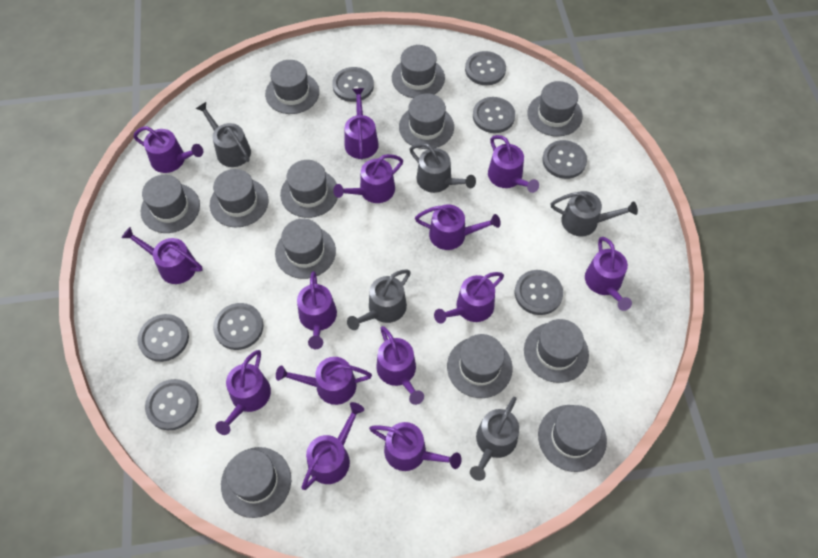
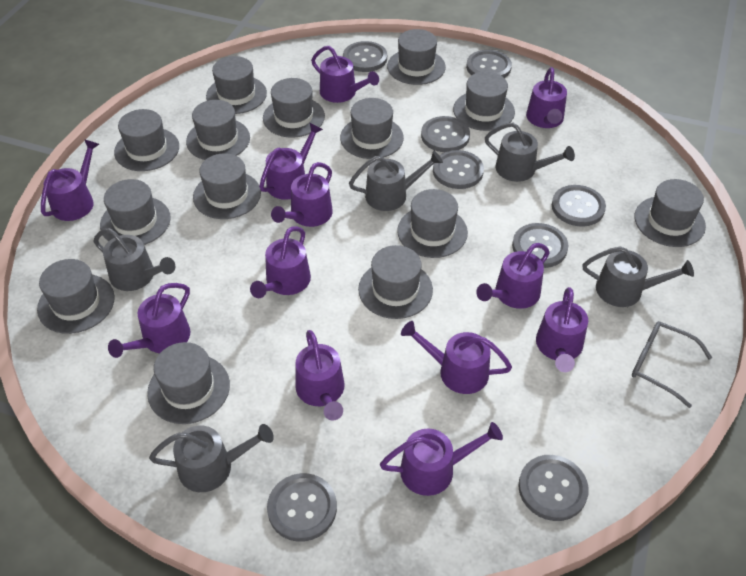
grey glasses: none = 0 -> [632,321,712,408] = 1
grey hat: [141,175,200,233] [210,169,268,227] [221,447,291,518] [265,60,319,114] [275,219,336,279] [280,160,338,218] [392,45,445,98] [399,93,454,149] [447,334,513,398] [524,319,589,383] [527,81,583,137] [538,405,607,472] = 12 -> [37,259,115,334] [100,179,171,245] [114,109,179,171] [147,342,230,424] [186,100,250,160] [193,153,261,219] [206,56,267,114] [263,78,325,138] [340,98,404,159] [358,245,433,319] [387,29,446,85] [397,189,468,258] [453,72,515,131] [634,179,706,247] = 14
purple watering can: [122,227,203,284] [133,126,203,173] [215,350,271,435] [276,357,372,405] [297,271,337,349] [301,402,364,490] [333,154,403,203] [345,88,379,160] [369,422,461,471] [376,326,424,405] [415,204,501,250] [434,272,504,323] [488,135,539,193] [585,237,632,311] = 14 -> [41,139,99,221] [108,283,191,358] [250,226,311,298] [259,123,323,200] [271,162,333,227] [295,330,345,421] [311,46,379,103] [380,422,503,496] [401,321,512,394] [476,243,550,309] [526,67,567,128] [536,287,588,372] = 12

